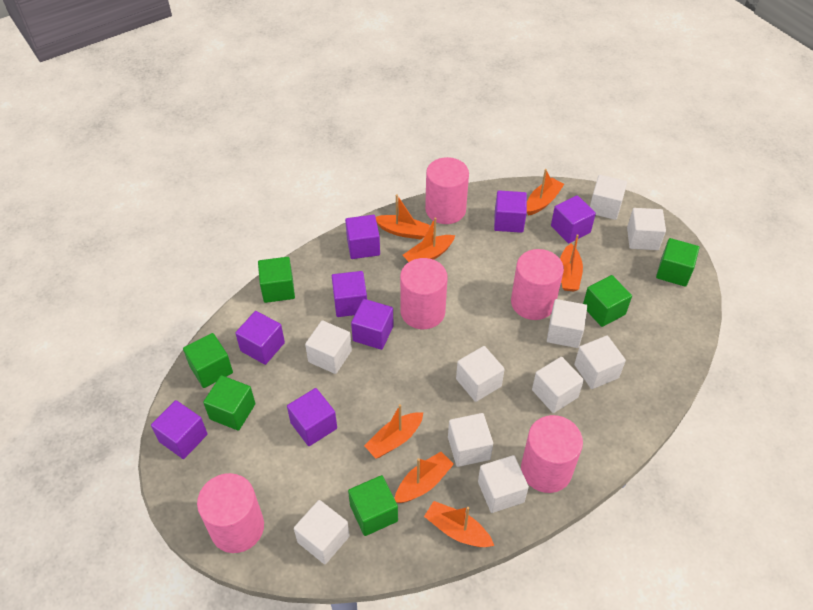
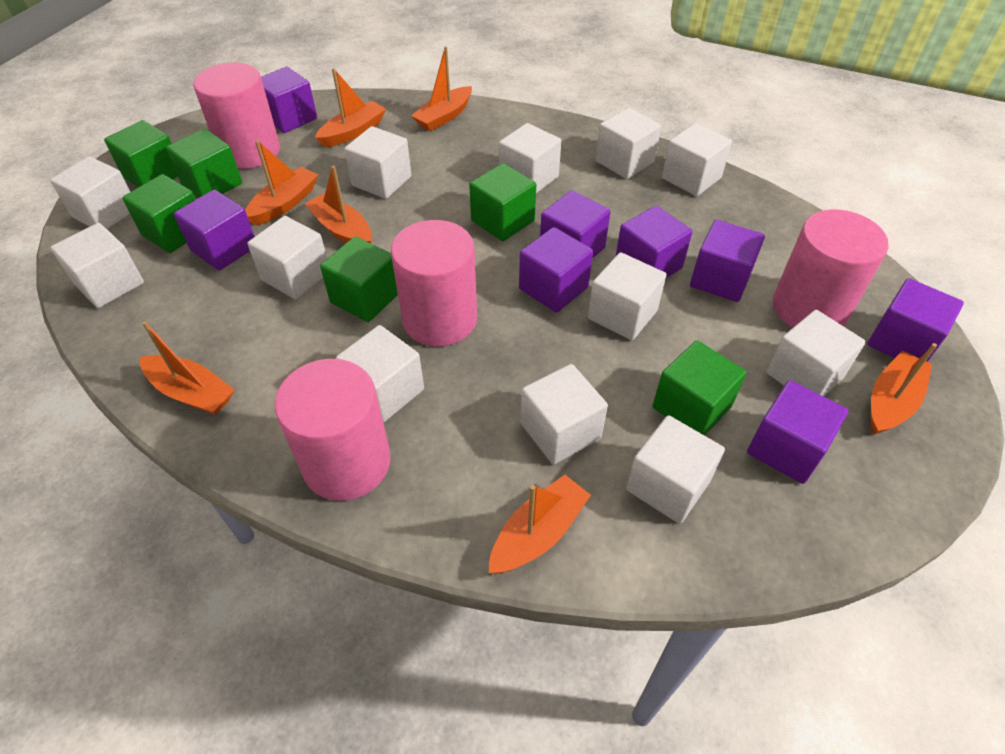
pink cylinder: [197,473,264,553] [400,258,448,329] [425,157,469,224] [511,249,564,320] [521,415,583,493] = 5 -> [193,63,280,169] [275,359,391,501] [391,220,477,346] [773,209,888,328] = 4
white cube: [294,500,350,564] [305,320,352,374] [448,413,493,467] [456,346,505,402] [478,455,529,513] [532,357,584,413] [547,299,587,348] [574,336,626,389] [590,175,627,220] [627,208,666,250] = 10 -> [50,156,130,229] [50,223,144,308] [248,216,327,299] [336,325,424,422] [344,126,411,199] [499,123,561,193] [521,364,608,464] [588,252,667,340] [596,108,661,179] [626,415,725,524] [662,123,732,196] [766,310,866,396] = 12

